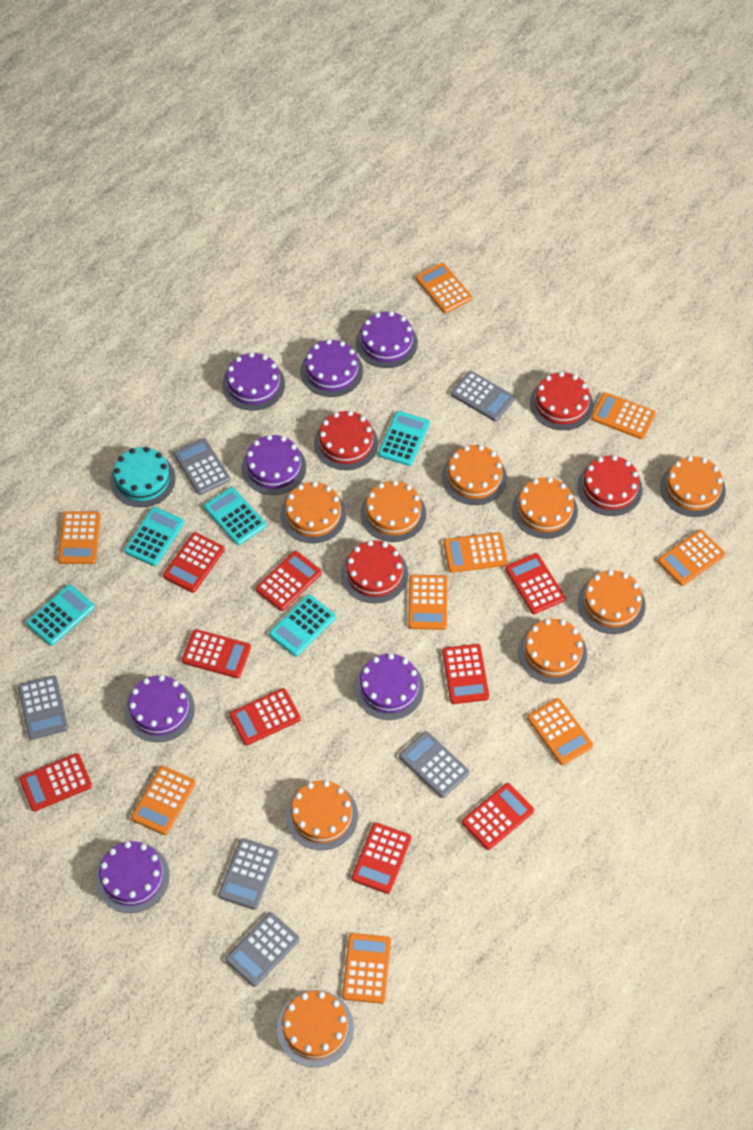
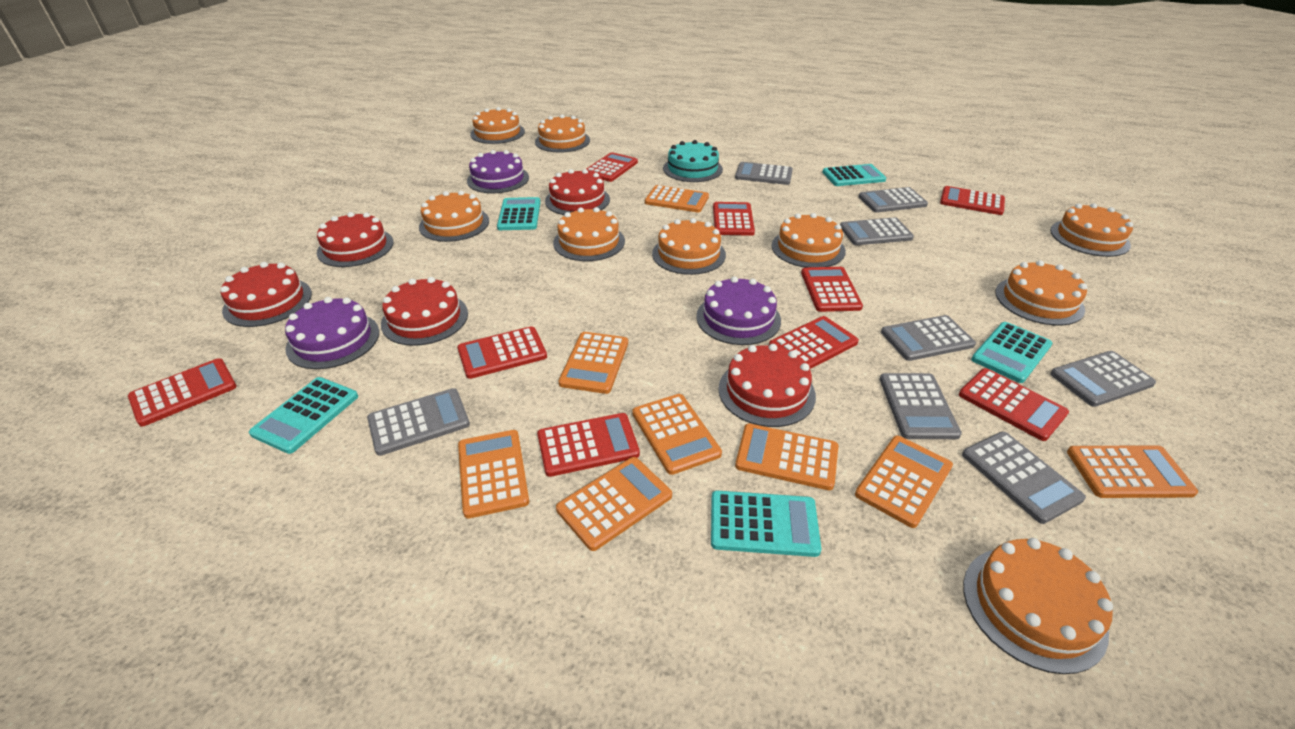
grey calculator: [18,675,68,740] [173,438,230,495] [218,838,279,910] [225,912,300,987] [399,731,470,798] [451,371,515,421] = 6 -> [367,388,470,456] [735,162,793,185] [840,217,914,245] [859,187,928,213] [880,373,962,439] [881,315,976,361] [962,432,1086,524] [1050,351,1156,407] = 8
orange calculator: [58,511,101,564] [131,766,196,835] [342,933,391,1004] [408,575,447,630] [416,263,472,313] [443,532,508,573] [527,698,593,765] [591,392,656,439] [658,529,725,586] = 9 -> [458,430,529,518] [556,457,672,551] [558,332,628,394] [632,394,722,475] [645,185,709,212] [735,423,838,490] [855,436,953,528] [1067,445,1198,498] = 8
purple cake: [95,841,170,913] [125,675,195,742] [222,352,285,411] [242,435,306,495] [300,339,363,397] [354,653,424,720] [356,311,418,368] = 7 -> [285,297,379,369] [467,150,529,193] [696,276,781,345] = 3
red cake: [314,411,378,470] [341,540,408,603] [530,371,594,430] [577,455,643,516] = 4 -> [221,262,312,327] [317,212,394,267] [381,277,468,346] [545,169,610,215] [718,344,816,427] = 5

